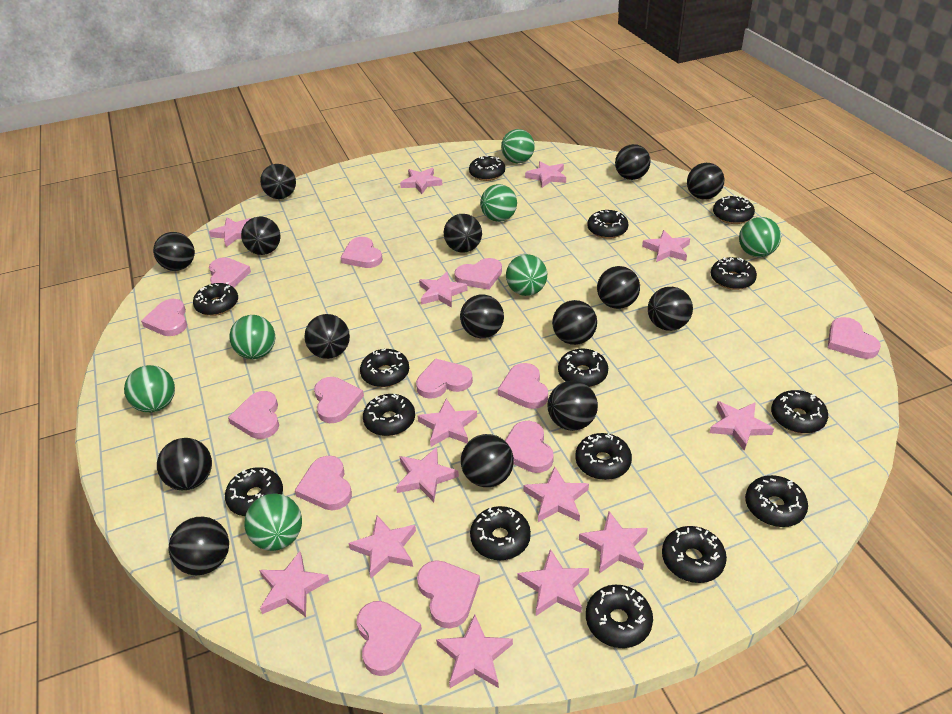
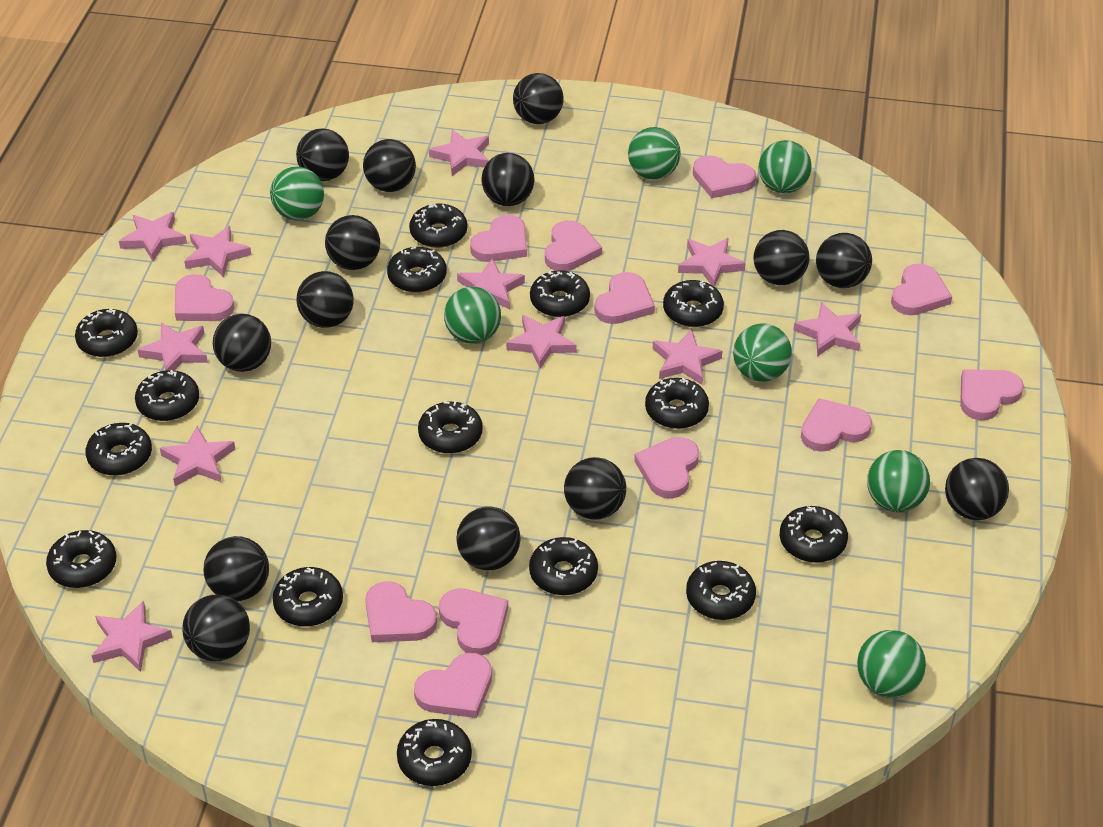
black ball: [153,232,195,271] [157,438,212,490] [169,516,229,575] [241,217,280,255] [260,164,296,199] [304,314,350,359] [444,214,482,253] [460,295,504,338] [461,434,514,487] [548,381,598,431] [552,300,597,345] [597,266,640,309] [615,144,651,180] [648,287,693,331] [687,163,724,200] = 15 -> [182,595,250,661] [204,536,269,601] [213,314,271,372] [296,128,349,181] [296,271,354,328] [325,215,380,270] [363,139,416,192] [456,506,521,570] [481,153,535,206] [513,73,564,124] [564,457,626,520] [754,230,809,285] [816,233,872,288] [945,458,1009,520] = 14
pink heart: [141,299,187,336] [209,257,251,287] [228,391,279,439] [295,456,352,510] [314,377,364,423] [340,237,383,268] [357,601,422,676] [416,358,473,399] [417,560,480,628] [454,258,502,290] [498,363,548,409] [505,421,554,473] [828,317,881,359] = 13 -> [175,274,235,321] [365,581,437,642] [414,653,492,718] [439,589,508,655] [470,215,527,262] [545,220,602,271] [595,272,655,324] [634,437,699,499] [693,155,756,198] [801,398,872,452] [891,264,952,315] [960,369,1024,420] = 12
pink star: [209,217,252,247] [259,551,330,617] [348,515,416,578] [396,447,459,502] [400,168,442,194] [418,398,477,447] [419,272,468,308] [436,614,513,688] [518,549,589,616] [523,466,589,522] [525,161,566,188] [579,511,648,574] [642,230,690,262] [709,401,774,451] = 14 -> [91,601,173,672] [119,212,187,262] [138,323,208,371] [160,426,235,486] [184,226,252,277] [429,130,489,176] [457,258,525,309] [506,315,576,369] [653,329,722,385] [678,238,746,287] [793,302,861,357] = 11

